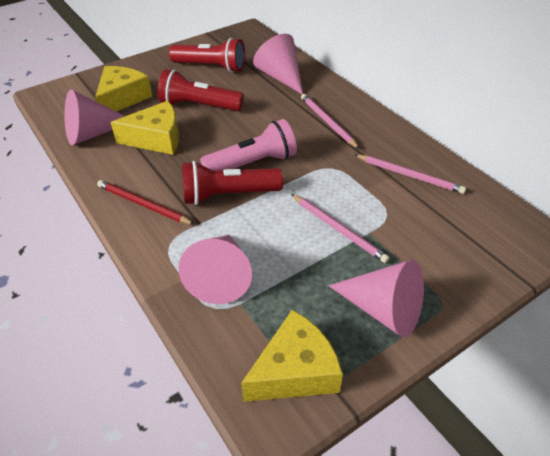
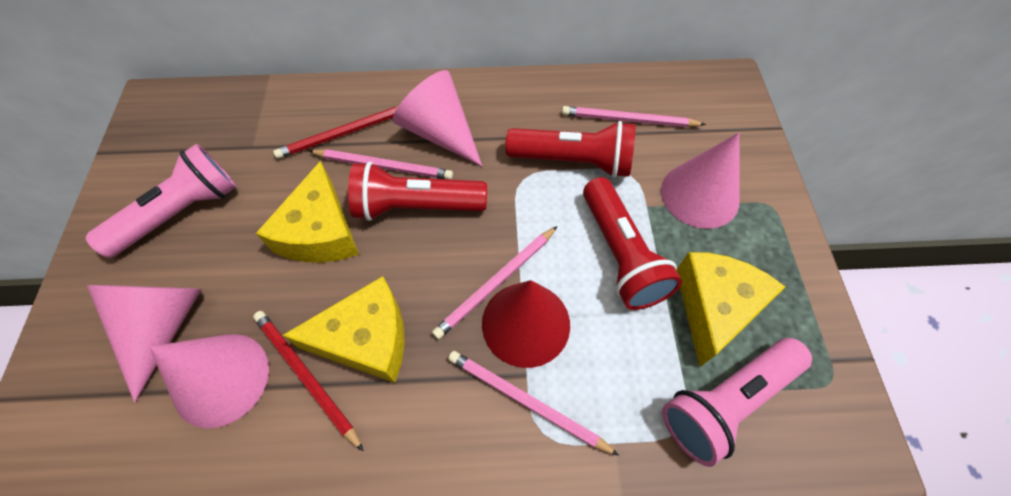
pink flashlight: [200,119,297,171] = 1 -> [86,144,237,258] [662,338,812,467] = 2
pink pencil: [291,194,390,263] [301,94,360,149] [354,154,466,194] = 3 -> [309,149,453,180] [432,226,557,339] [448,351,619,456] [562,106,706,127] = 4
red cone: none = 0 -> [482,280,570,368] = 1
red pencil: [97,180,195,225] = 1 -> [253,311,364,451] [273,106,398,159] = 2

